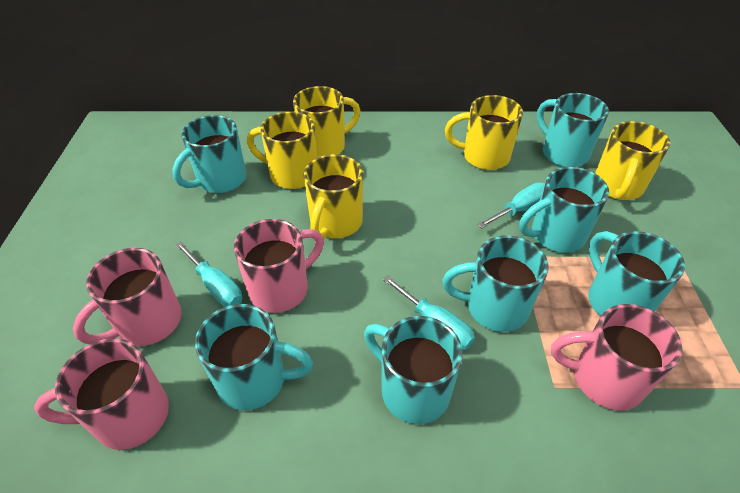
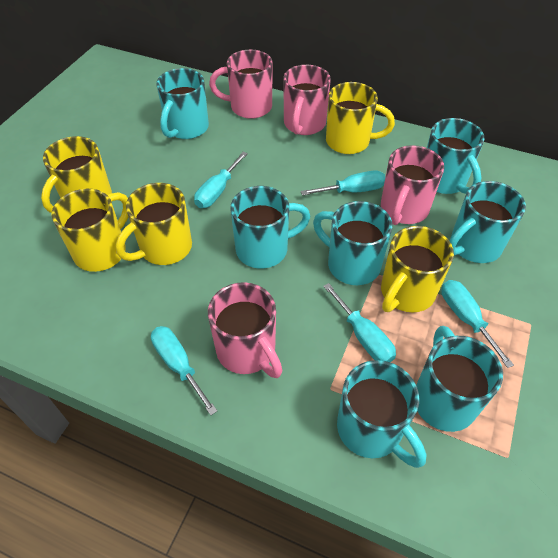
turquoise screwdriver: [175,242,242,307] [383,275,475,350] [477,182,545,229] = 3 -> [151,326,217,415] [194,152,248,208] [301,170,385,196] [323,283,396,363] [441,280,514,368] = 5

